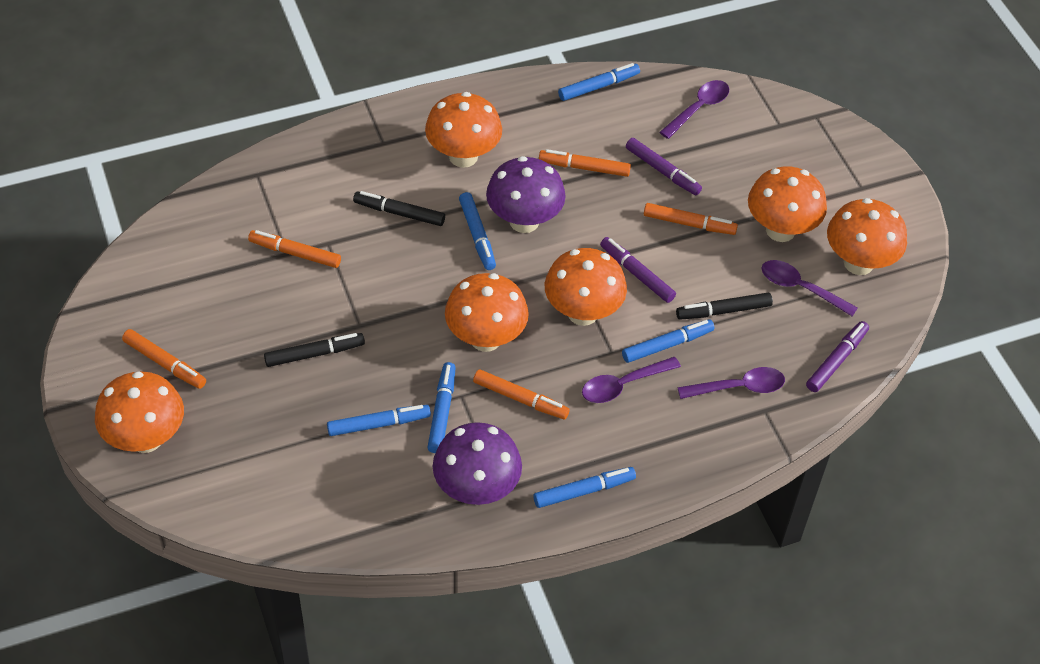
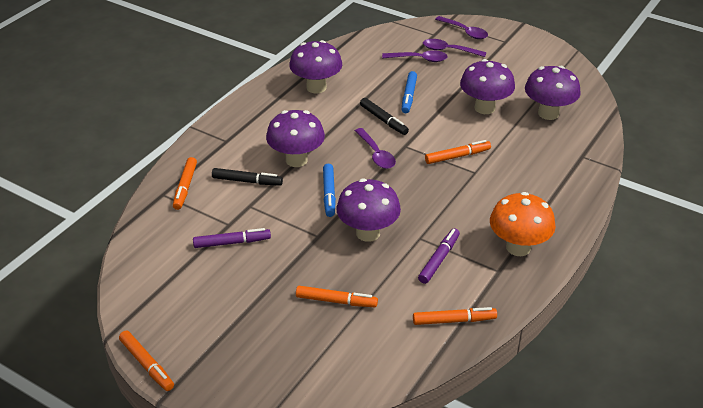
black marker: [264,333,365,367] [353,191,445,226] [676,292,773,320] = 3 -> [212,168,283,186] [360,98,409,135] = 2
blue marker: [327,405,431,436] [427,362,456,453] [459,192,496,270] [534,467,636,508] [558,63,640,101] [622,319,715,363] = 6 -> [323,164,336,217] [402,71,417,113] = 2
orange mushroom: [95,371,184,453] [425,92,502,168] [445,273,529,352] [545,248,627,326] [748,166,827,242] [827,198,907,275] = 6 -> [490,192,556,256] = 1
purple marker: [600,237,676,303] [626,138,702,195] [806,321,869,392] = 3 -> [193,228,271,248] [418,228,460,284] = 2
purple mushroom: [433,422,522,505] [486,156,566,233] = 2 -> [266,110,325,167] [289,40,342,94] [336,179,401,242] [460,59,515,114] [525,66,581,120] = 5

